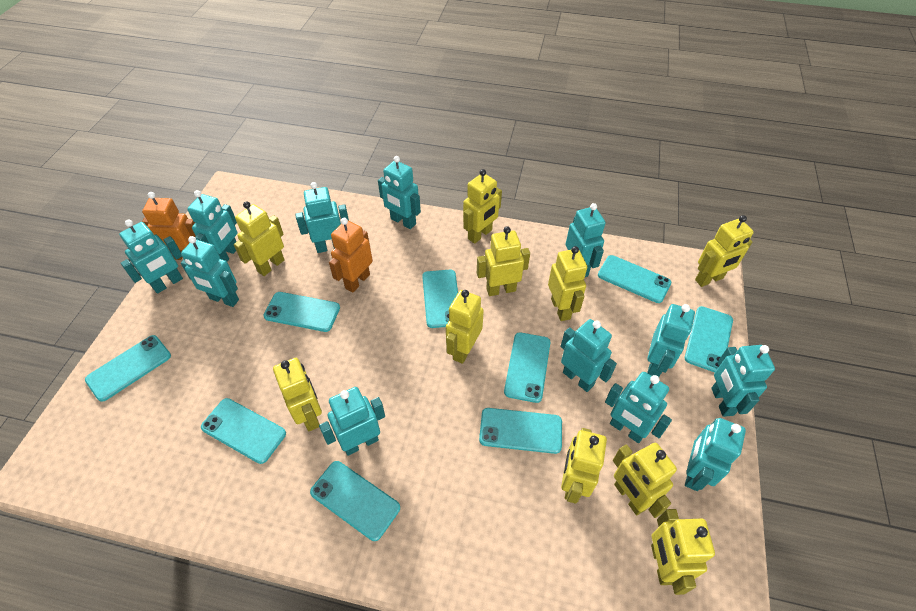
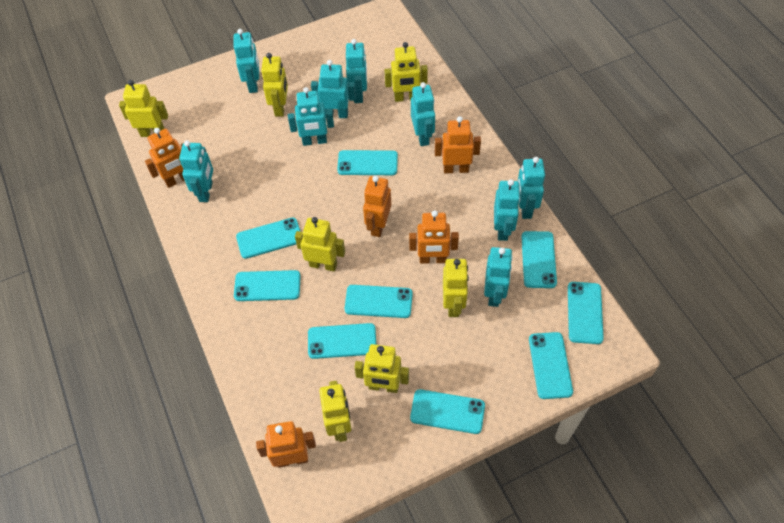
orange robot: [142,192,196,260] [329,218,373,293] = 2 -> [145,128,185,188] [256,421,316,468] [363,176,391,237] [409,210,459,264] [435,116,481,173] = 5
turquoise robot: [119,220,183,294] [181,236,239,307] [187,190,238,262] [295,182,349,253] [319,387,385,456] [378,156,421,229] [561,319,617,392] [566,203,606,277] [605,372,672,443] [647,304,695,377] [685,418,746,491] [711,345,775,417] = 12 -> [179,140,213,202] [233,29,259,93] [288,87,334,146] [311,60,356,118] [346,39,367,103] [411,82,435,146] [484,247,513,307] [494,179,521,241] [518,157,545,219] = 9
yellow robot: [234,201,285,276] [273,358,322,431] [446,290,484,364] [463,169,502,244] [477,226,530,296] [548,246,587,321] [561,428,607,504] [613,443,677,518] [651,509,715,595] [695,215,754,287] = 10 -> [119,80,168,137] [261,53,288,117] [295,217,345,272] [319,381,351,442] [354,344,409,393] [384,42,428,102] [443,259,469,317] = 7

